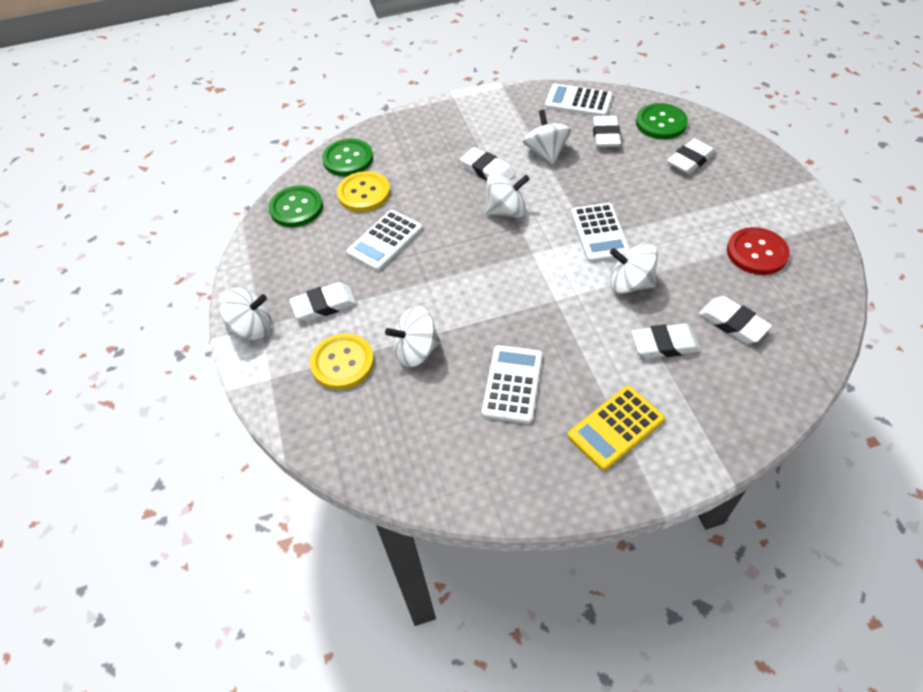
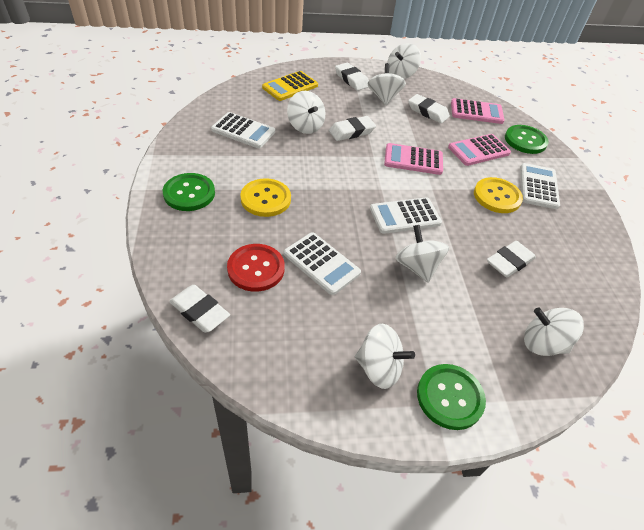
pink calculator: none = 0 -> [384,143,443,175] [448,134,511,166] [451,98,505,124] = 3
white eraser: [289,282,357,321] [460,147,515,181] [593,116,621,147] [632,324,701,358] [667,139,715,174] [699,296,772,343] = 6 -> [169,285,230,333] [329,116,376,141] [335,63,369,91] [408,94,450,123] [487,241,536,278] = 5
white spinning top: [219,288,271,340] [385,306,441,367] [485,173,530,217] [523,110,572,164] [610,244,658,294] = 5 -> [287,91,325,134] [355,324,415,389] [368,63,406,105] [387,43,421,79] [395,225,449,282] [524,308,584,356] = 6

